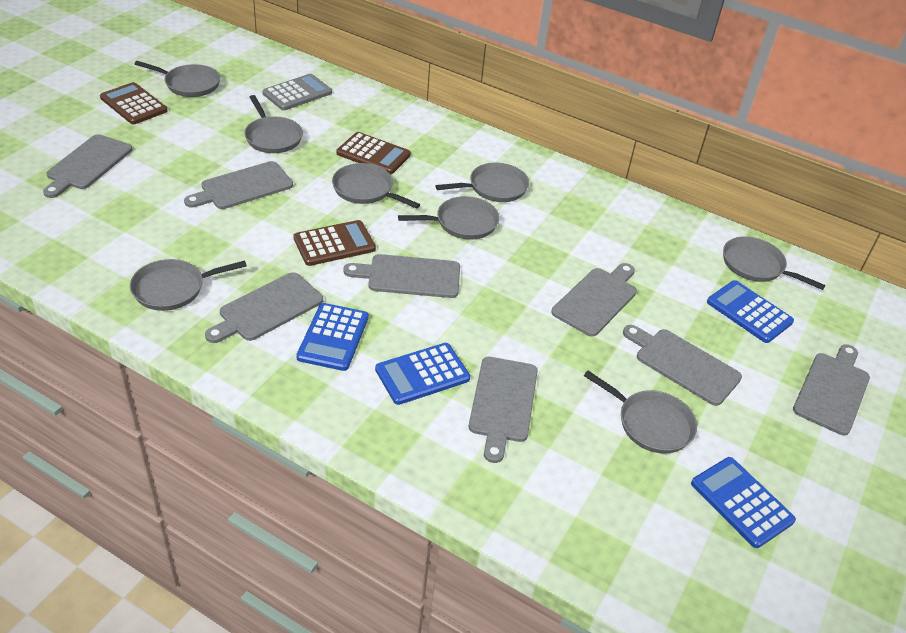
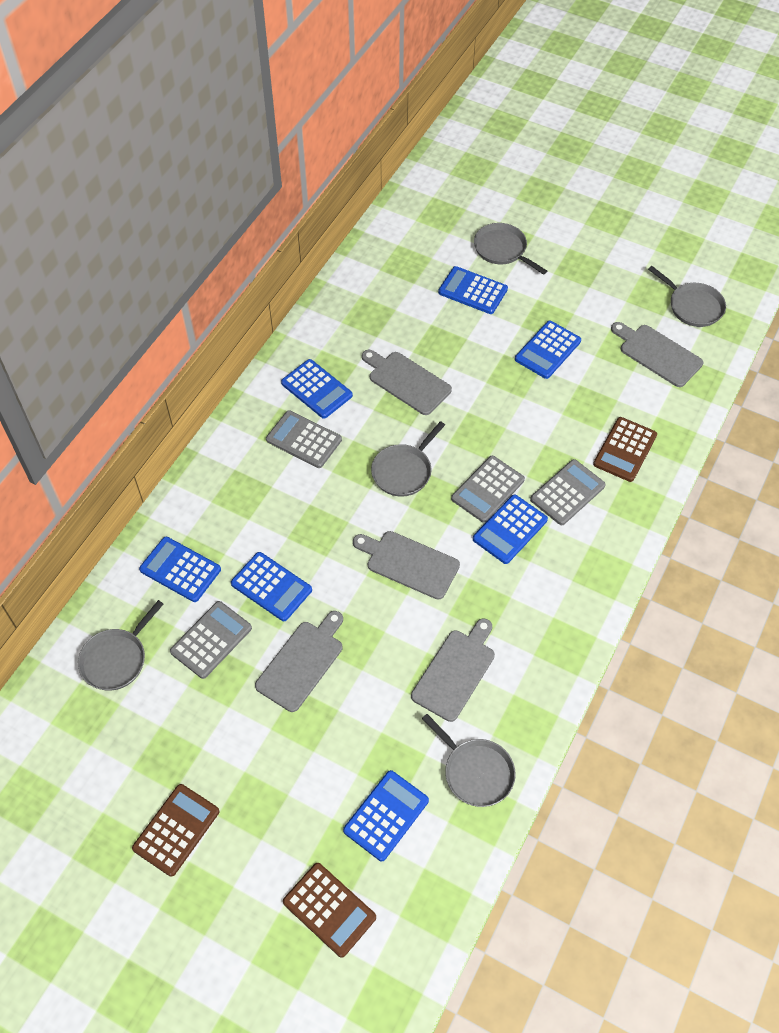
blue calculator: [296,303,369,371] [375,343,470,405] [691,457,796,548] [707,280,794,343] = 4 -> [139,537,221,602] [231,552,312,621] [281,359,353,419] [343,770,429,861] [438,266,508,314] [473,494,548,564] [515,321,581,379] = 7
grey calculator: [262,74,332,110] = 1 -> [170,601,252,679] [266,410,342,468] [451,456,525,522] [530,459,606,525] = 4
grey cutting board: [43,134,133,198] [184,161,293,209] [205,272,323,343] [344,254,460,298] [469,357,538,463] [551,263,637,337] [623,325,742,406] [793,344,870,435] = 8 -> [255,611,343,712] [353,531,460,600] [362,350,452,415] [411,619,495,722] [611,322,703,387] = 5
grey pan: [130,259,247,311] [135,61,220,97] [244,95,303,153] [332,163,420,209] [398,196,499,240] [436,163,529,202] [584,371,697,454] [723,236,825,290] = 8 -> [78,600,163,691] [371,421,445,497] [422,714,515,807] [474,223,547,275] [648,266,726,327] = 5

